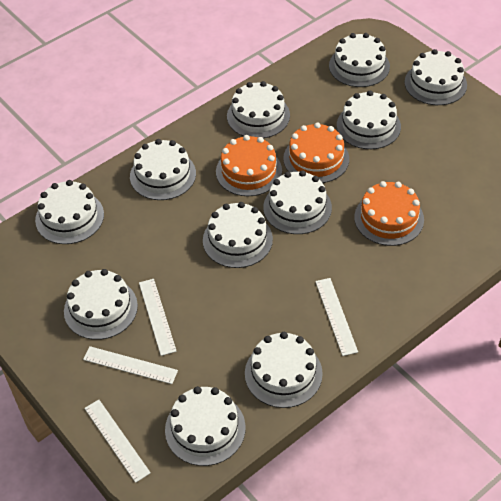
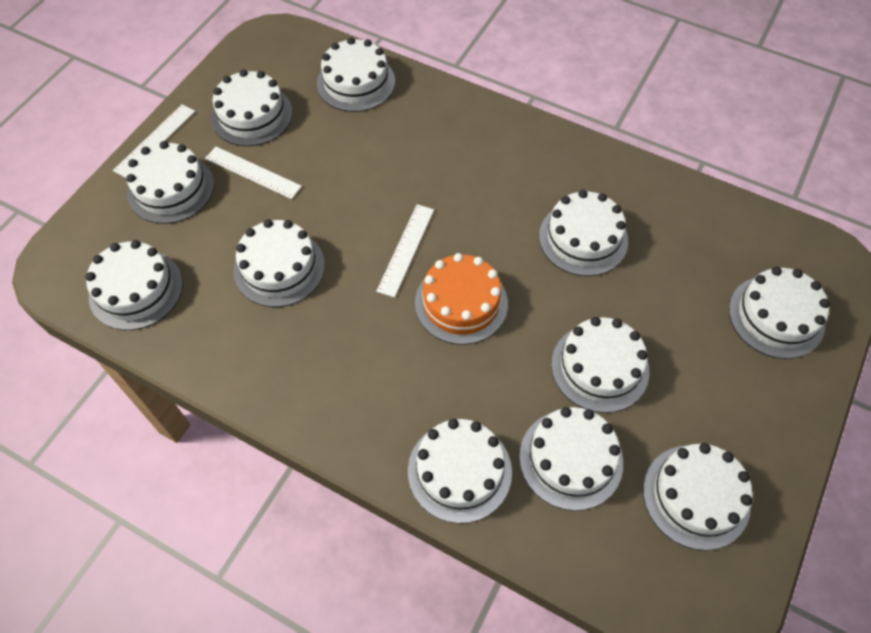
orange cake: [216,135,282,196] [283,122,349,183] [354,181,424,246] = 3 -> [415,253,508,345] = 1
white ruler: [83,346,178,384] [84,400,151,483] [139,279,177,356] [315,278,358,356] = 4 -> [113,104,195,178] [205,147,302,199] [376,204,434,298] = 3

